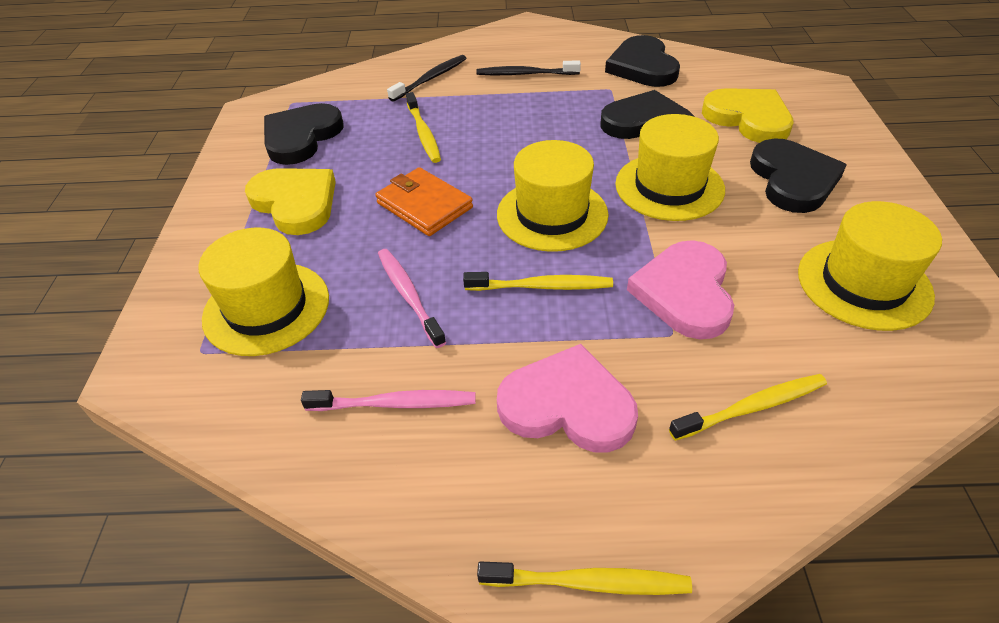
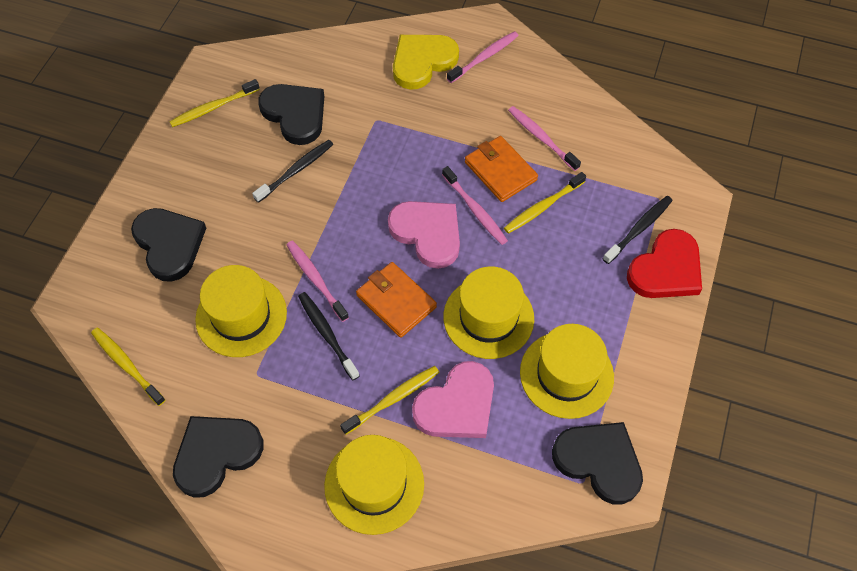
black toothbrush: [387,55,466,102] [476,61,581,75] = 2 -> [252,140,333,203] [298,292,360,380] [603,196,673,264] = 3
orange wallet: [375,167,473,236] = 1 -> [356,262,437,338] [465,136,538,202] = 2
pink toothbrush: [301,390,476,411] [378,249,446,348] = 2 -> [286,241,349,322] [442,166,508,245] [447,31,518,83] [508,106,581,171] = 4
red heart: none = 0 -> [627,229,702,298] = 1
yellow heart: [245,168,336,235] [702,88,794,143] = 2 -> [393,35,459,90] = 1

